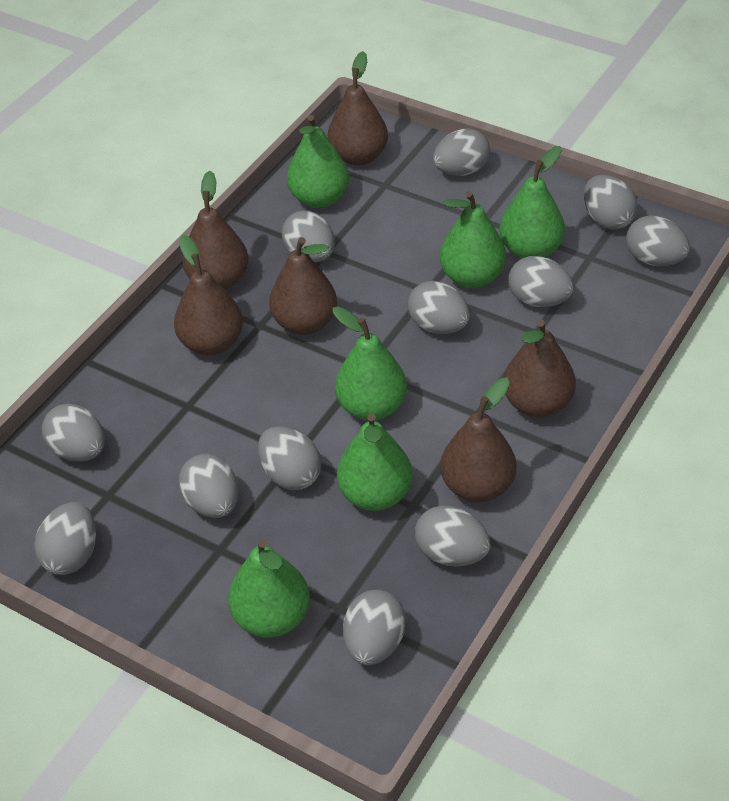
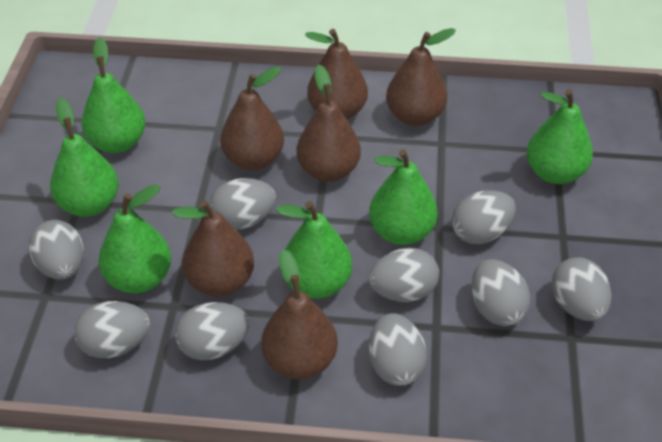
grey egg: [34,502,96,575] [42,404,105,461] [178,453,239,518] [258,426,321,490] [282,210,335,262] [343,590,406,665] [408,280,470,334] [415,505,491,566] [433,128,490,176] [508,256,574,307] [584,175,638,230] [626,215,690,266] = 12 -> [29,220,84,280] [74,301,150,358] [175,302,250,360] [210,178,276,230] [369,248,439,302] [369,313,427,386] [452,190,516,244] [472,259,531,326] [552,257,612,321] = 9

